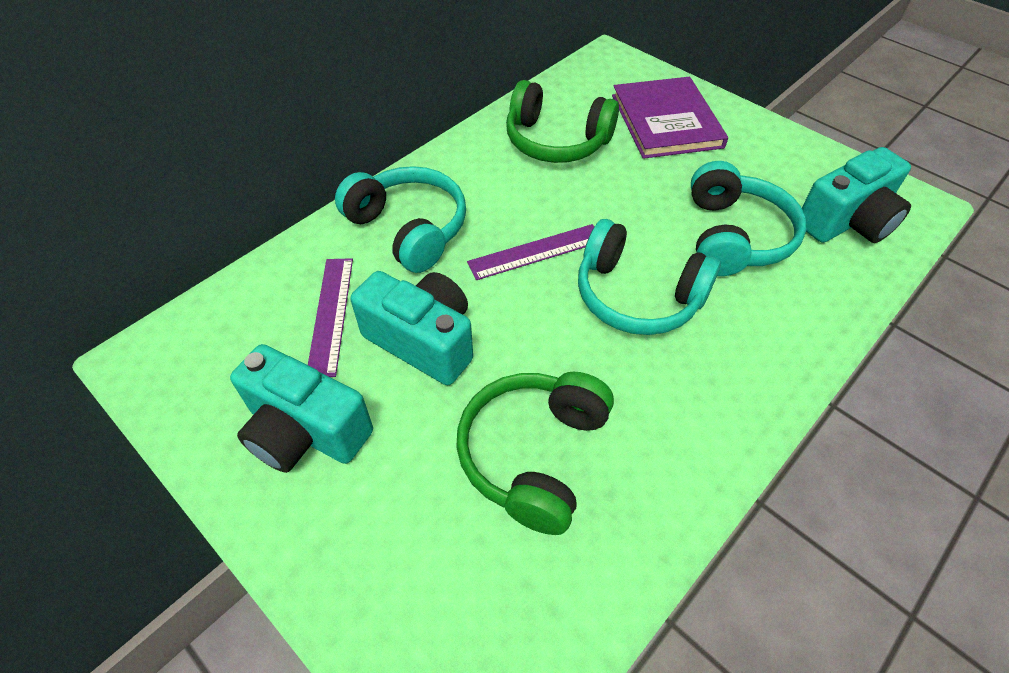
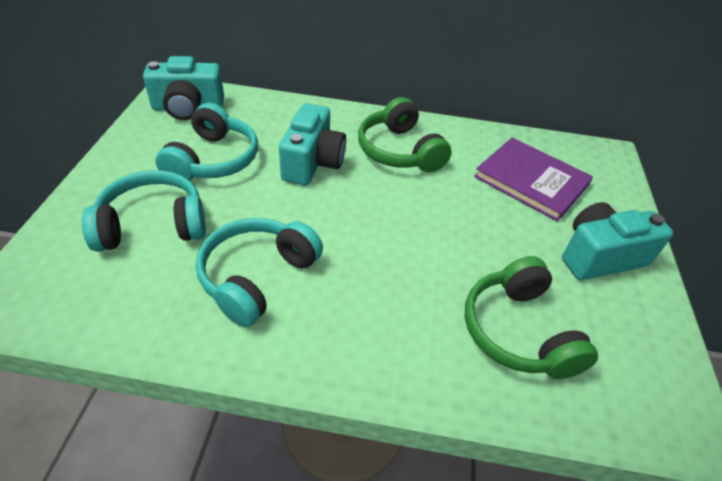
purple ruler: [308,258,353,377] [467,224,594,280] = 2 -> none = 0

